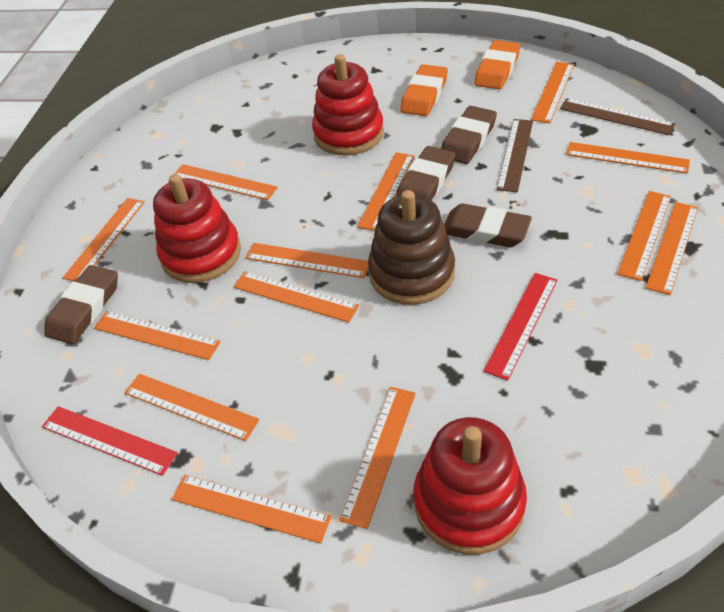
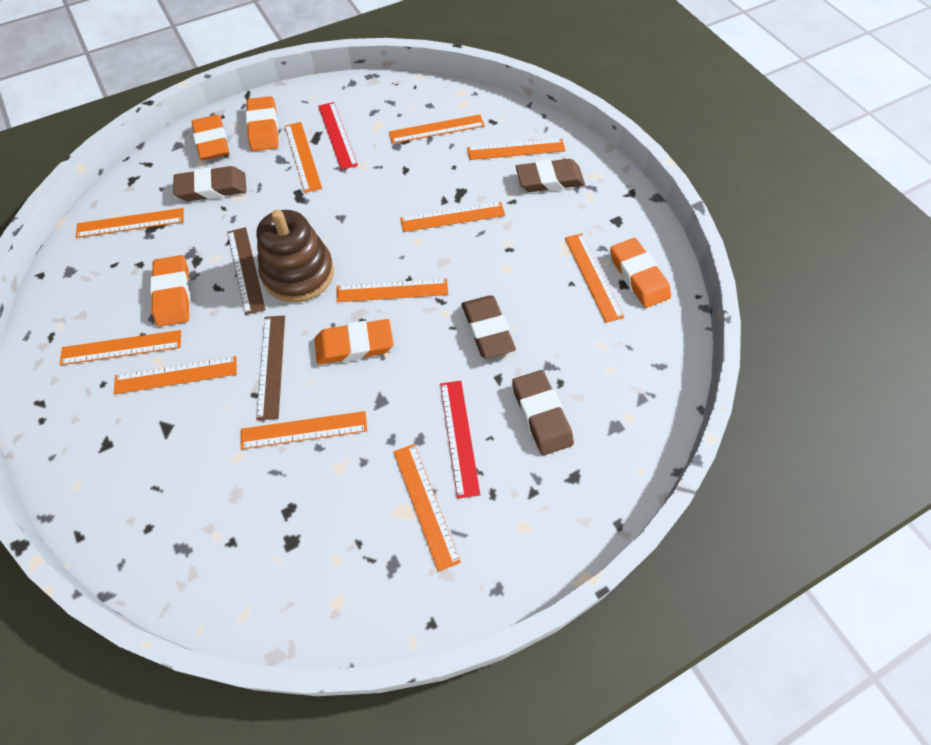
orange eraser: [400,64,448,116] [474,40,520,90] = 2 -> [150,255,190,327] [192,115,229,160] [246,96,279,151] [314,319,394,365] [610,238,671,308] = 5
orange ruler: [63,198,145,281] [94,311,221,360] [124,374,259,441] [172,475,331,544] [174,164,278,200] [233,271,359,323] [246,243,368,278] [340,387,416,529] [357,153,414,231] [531,62,574,123] [566,142,690,174] [617,191,671,281] [645,202,698,295] = 13 -> [60,330,181,365] [76,208,184,238] [114,356,237,394] [241,411,367,449] [285,122,322,193] [337,278,448,302] [389,115,485,144] [394,444,461,572] [400,202,505,232] [467,139,566,160] [565,233,624,323] = 11
red stacking toy: [153,174,241,283] [312,54,384,156] [413,417,527,555] = 3 -> none = 0

